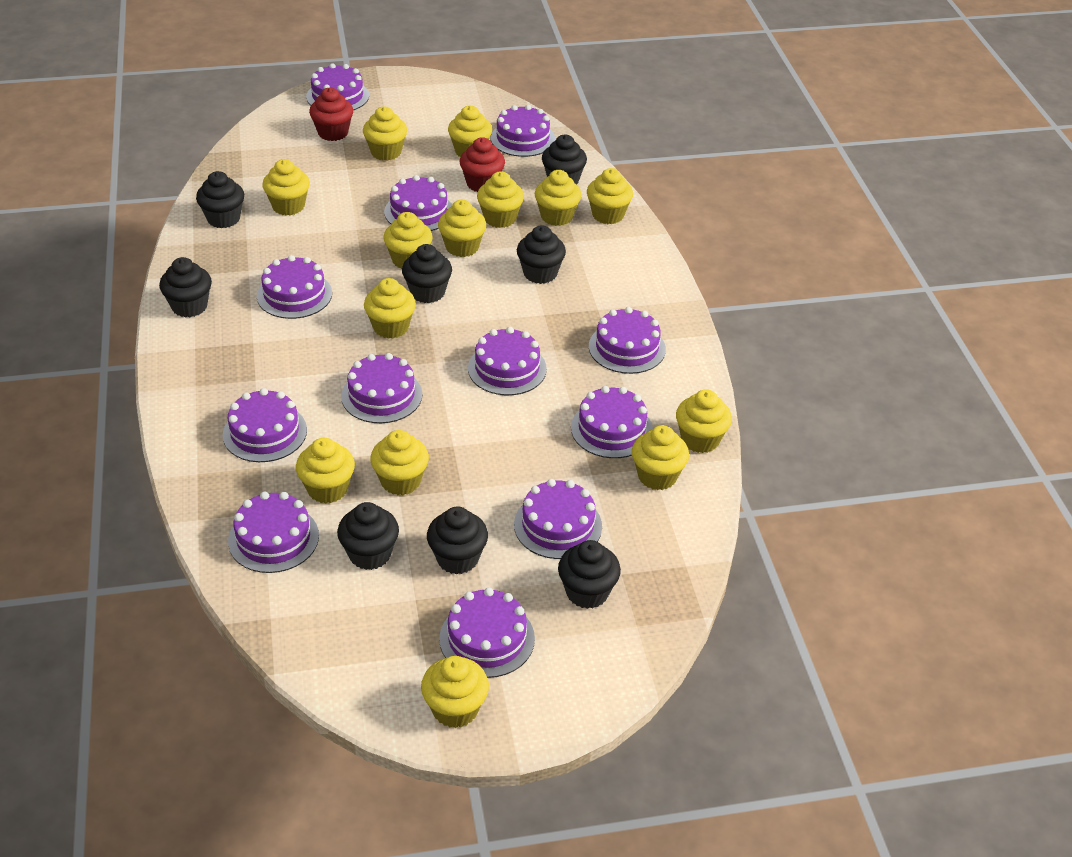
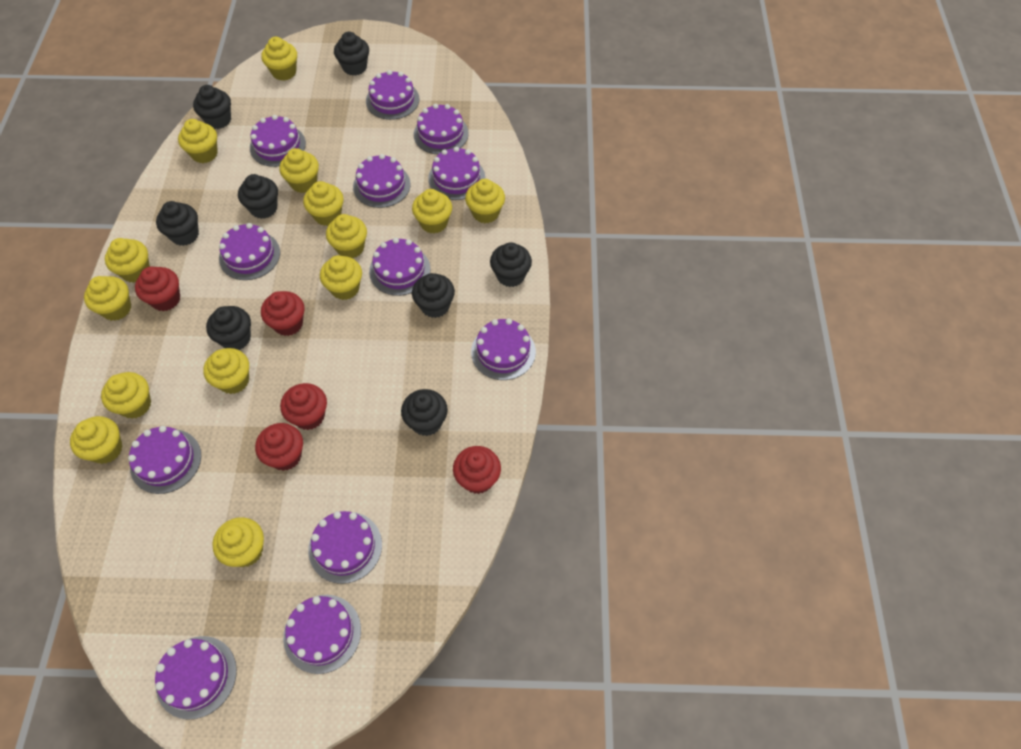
red cupcake: [309,87,353,141] [460,137,505,192] = 2 -> [135,267,180,311] [255,423,303,471] [261,291,305,336] [280,383,327,430] [453,446,501,494] = 5

